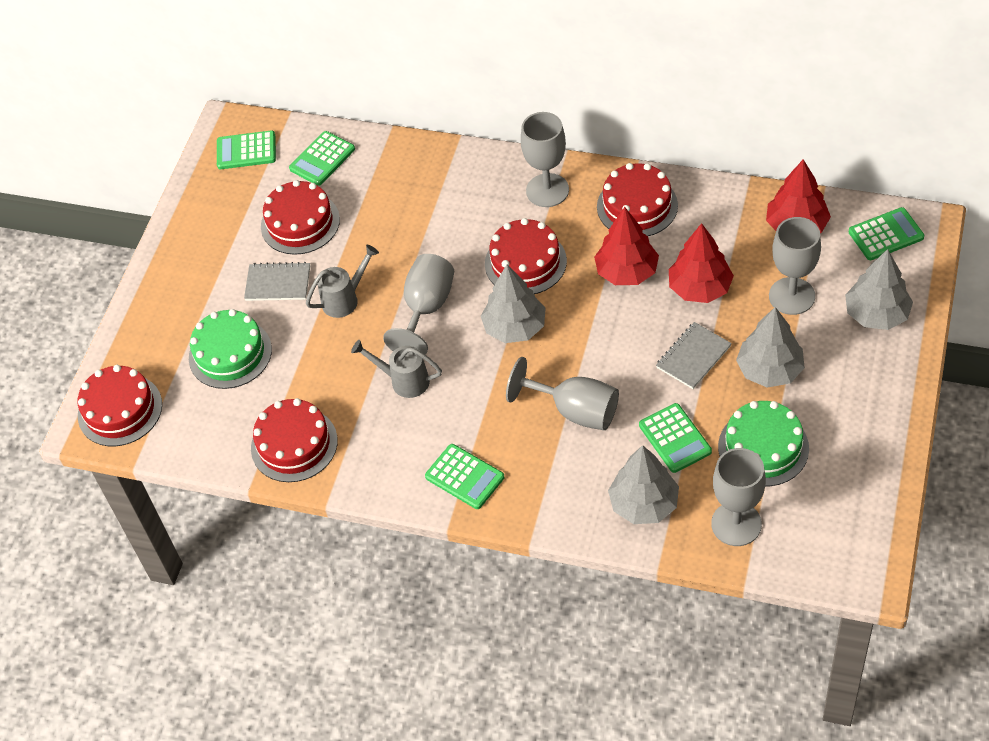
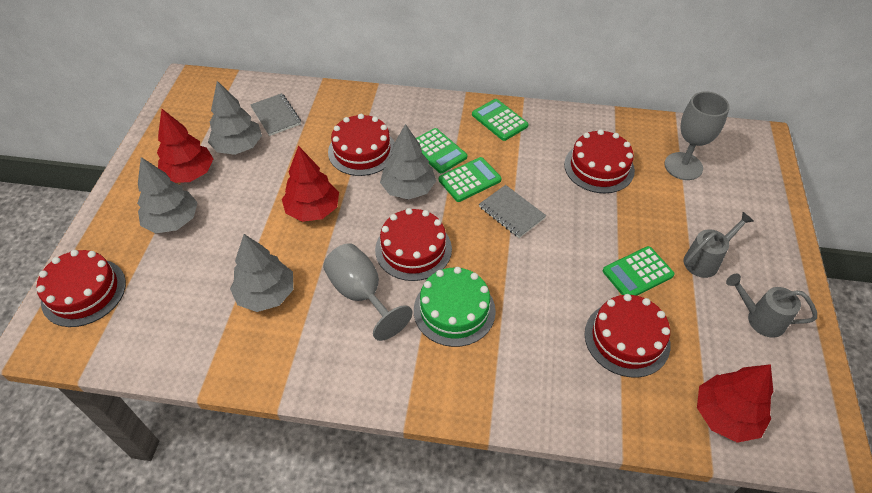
green cake: [189,309,272,389] [718,401,809,486] = 2 -> [414,267,496,347] = 1
green calculator: [217,130,276,169] [289,131,355,186] [425,444,504,509] [639,403,712,473] [848,207,924,260] = 5 -> [416,128,467,173] [439,157,502,202] [472,99,528,141] [603,246,675,296] = 4
grey goblet: [383,254,454,355] [506,357,619,430] [521,112,569,207] [711,448,766,546] [769,217,821,315] = 5 -> [323,243,413,341] [664,91,730,180] = 2

